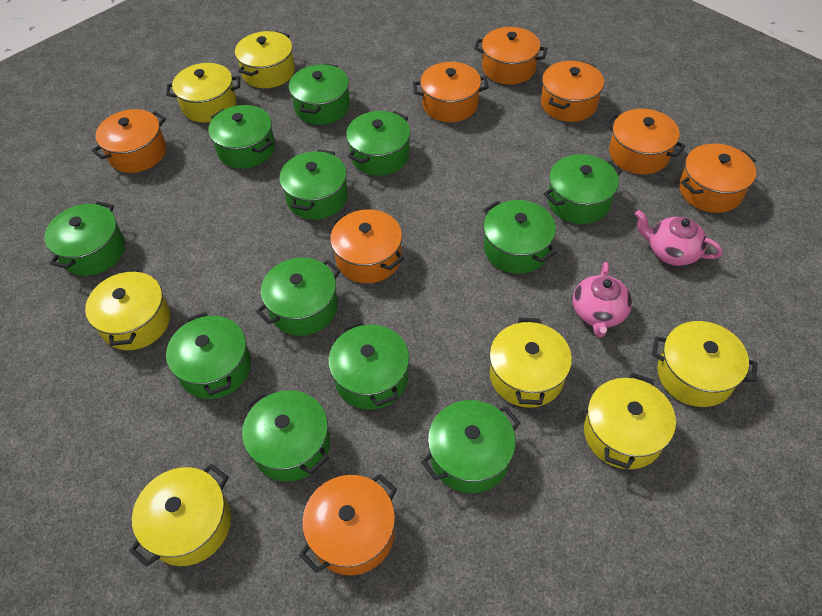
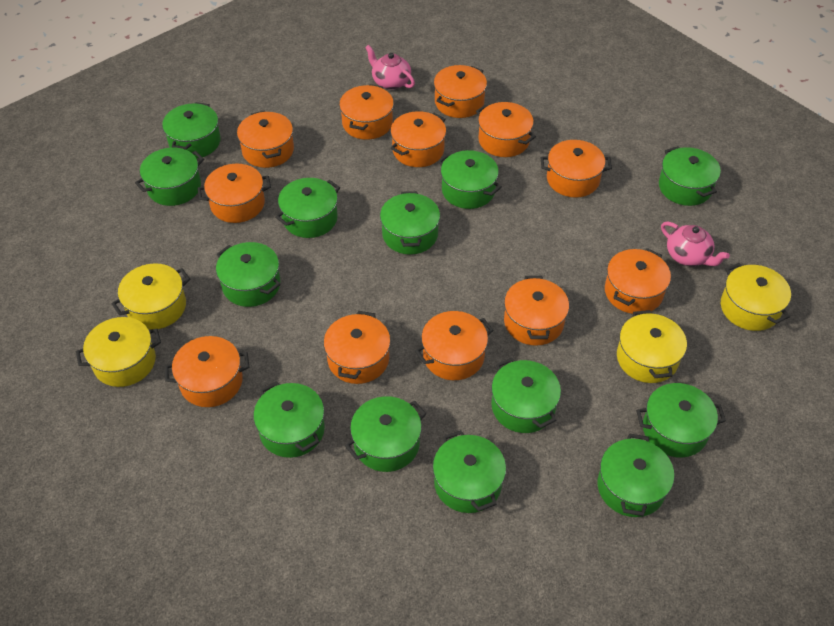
green pot: [44,201,125,276] [166,312,251,399] [208,105,275,169] [242,390,330,482] [256,258,341,336] [279,149,348,220] [289,64,350,125] [328,321,409,410] [346,111,410,176] [421,400,520,493] [483,200,557,274] [544,154,622,224] = 12 -> [135,148,204,206] [162,102,221,159] [216,242,281,307] [254,381,325,458] [275,178,340,238] [345,396,426,472] [380,191,440,255] [433,430,506,513] [438,150,502,209] [491,358,561,433] [597,433,674,517] [636,383,726,458] [659,146,721,206] = 13
orange pot: [92,109,166,173] [299,474,397,575] [330,209,404,283] [413,62,489,122] [474,27,547,85] [541,61,604,122] [605,109,686,174] [679,143,756,213] = 8 -> [164,336,249,407] [198,164,271,223] [237,111,294,168] [324,311,391,384] [339,84,394,140] [390,111,446,167] [415,311,494,380] [434,65,487,118] [476,102,536,157] [504,276,569,346] [540,140,612,198] [605,248,671,314] = 12
yellow pot: [85,268,170,350] [129,464,231,566] [166,63,240,123] [235,31,295,88] [489,318,572,408] [584,373,676,469] [652,321,758,407] = 7 -> [76,317,161,387] [111,263,190,330] [617,310,687,383] [721,263,791,331] = 4

